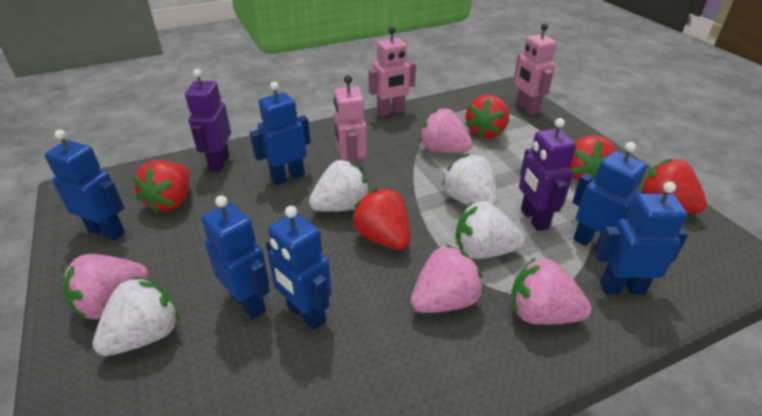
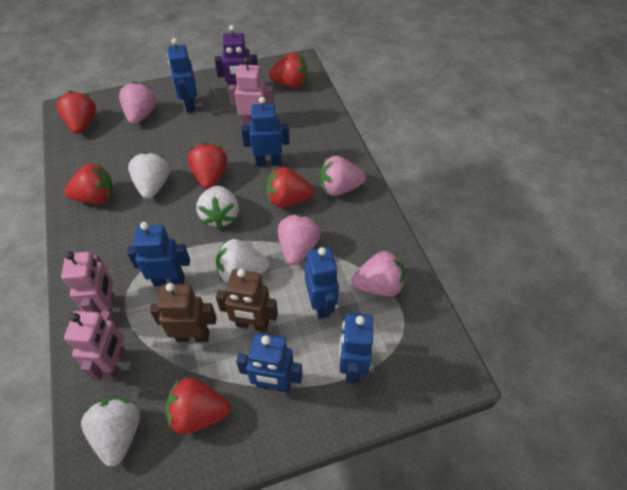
brown robot: none = 0 -> [150,283,217,342] [216,269,278,332] = 2
purple robot: [185,69,231,172] [519,118,576,231] = 2 -> [215,25,258,87] = 1
red strawberry: [132,160,190,213] [352,188,410,250] [465,95,509,139] [568,135,617,181] [640,158,707,214] = 5 -> [57,91,96,134] [64,164,114,204] [165,378,230,434] [188,142,227,189] [266,167,314,208] [269,52,307,88] = 6

